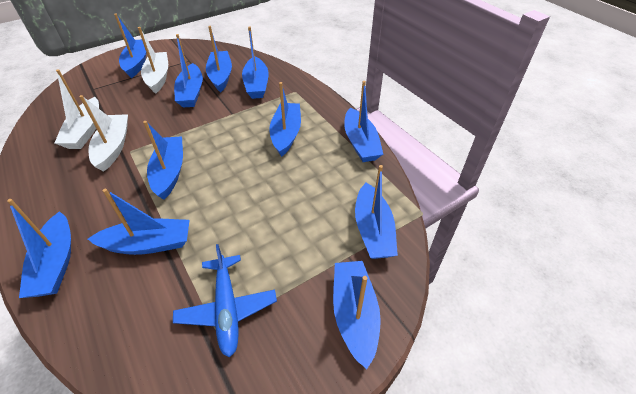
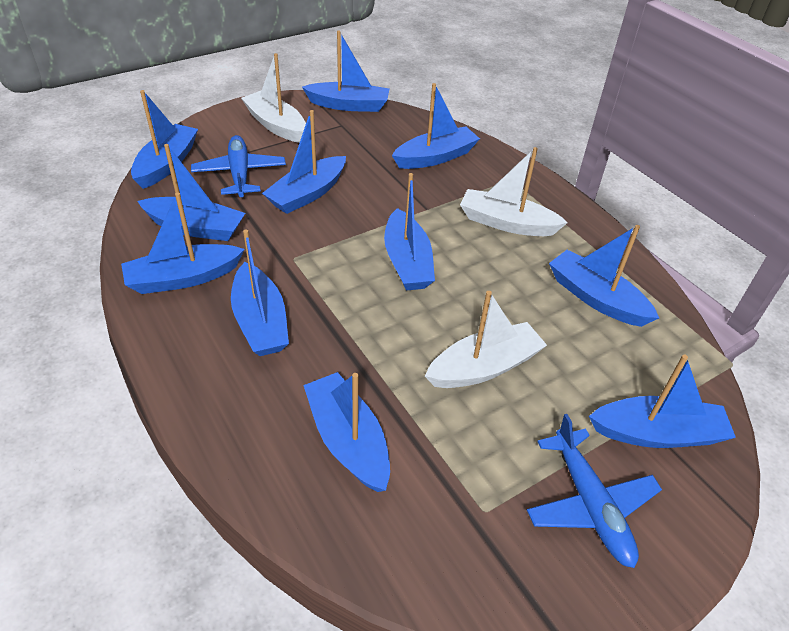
blue plane: [173,244,277,357] = 1 -> [191,135,286,197] [527,414,662,568] = 2

